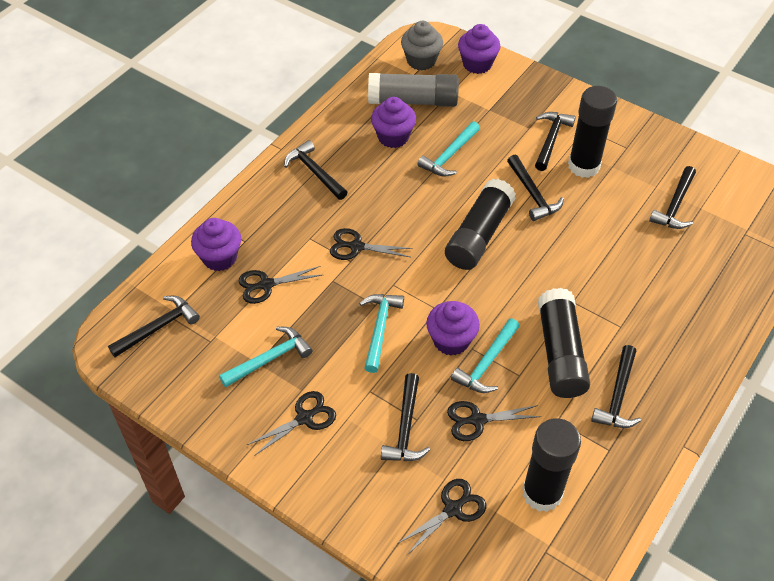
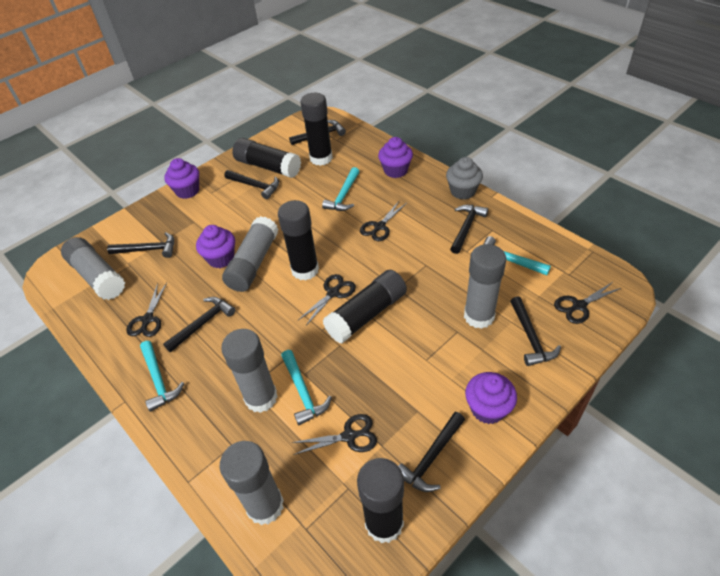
black glue stick: [445,179,516,270] [522,418,581,512] [538,288,590,398] [568,86,617,178] = 4 -> [232,138,301,178] [278,200,319,281] [300,93,333,166] [323,270,407,344] [357,458,404,543] = 5
grey glue stick: [368,73,459,107] = 1 -> [61,237,125,300] [220,441,284,525] [221,329,278,413] [222,216,279,292] [464,244,506,329] = 5

